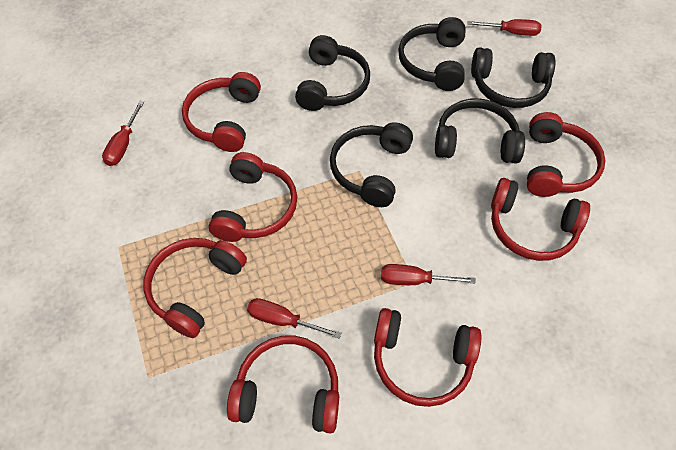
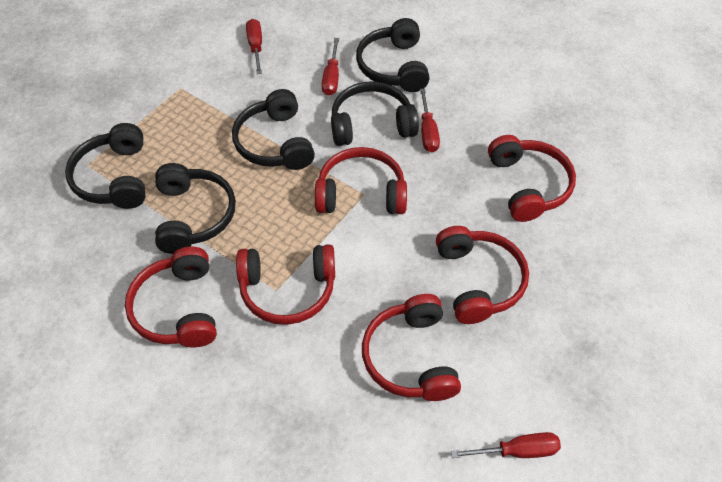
red headphones: [143,238,247,338] [182,72,261,152] [209,152,297,242] [227,335,339,434] [374,308,482,407] [491,178,590,261] [527,112,606,197] = 7 -> [125,247,217,347] [236,244,335,325] [315,147,407,214] [362,294,461,401] [436,226,529,324] [488,135,576,222] = 6

